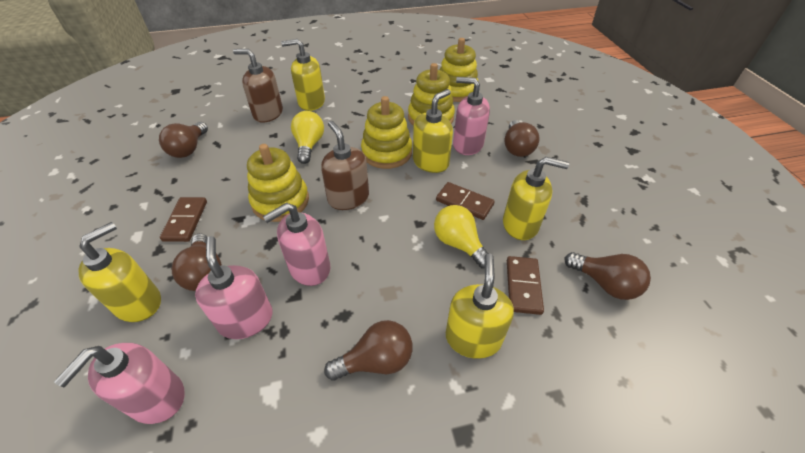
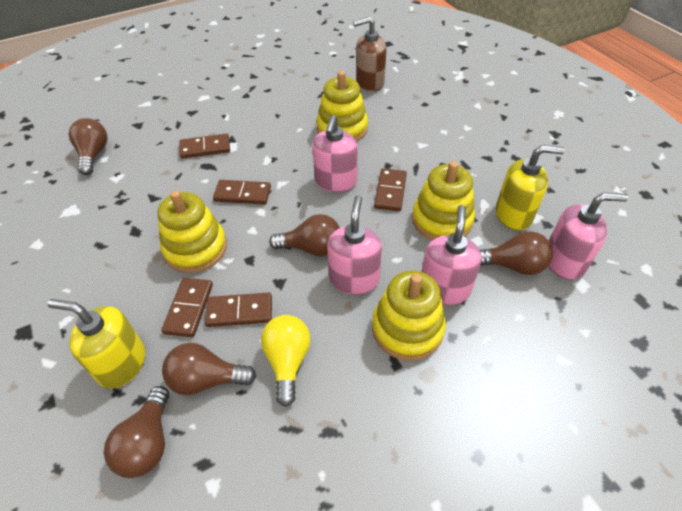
brown domino: [160,197,207,242] [436,182,495,220] [507,256,544,315] = 3 -> [161,278,213,337] [179,134,230,159] [205,293,272,327] [213,180,271,205] [374,168,407,211] = 5
brown soap dispenser: [233,49,283,123] [321,121,369,210] = 2 -> [353,16,386,91] = 1
yellow light bulb: [291,111,324,164] [434,205,489,268] = 2 -> [261,315,311,407] = 1
yellow soap dispenser: [79,222,161,322] [281,39,325,111] [413,89,453,173] [446,253,514,359] [503,157,569,240] = 5 -> [47,299,145,388] [496,145,565,230] = 2

